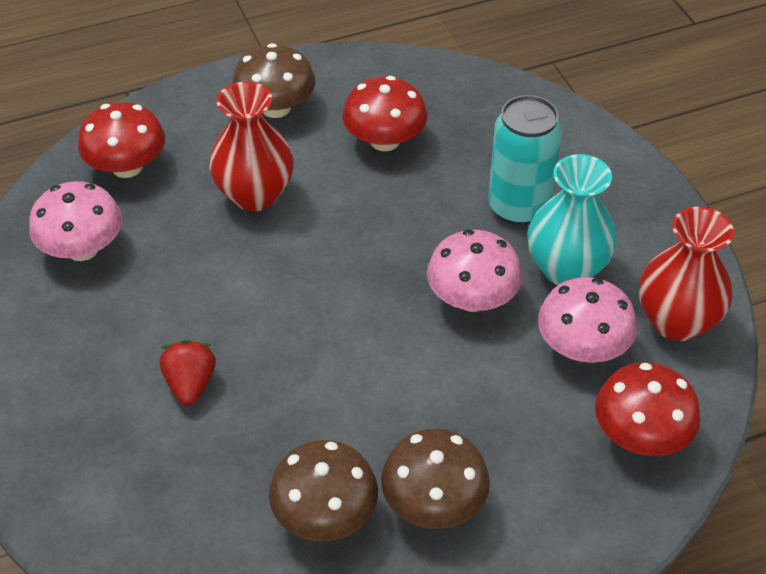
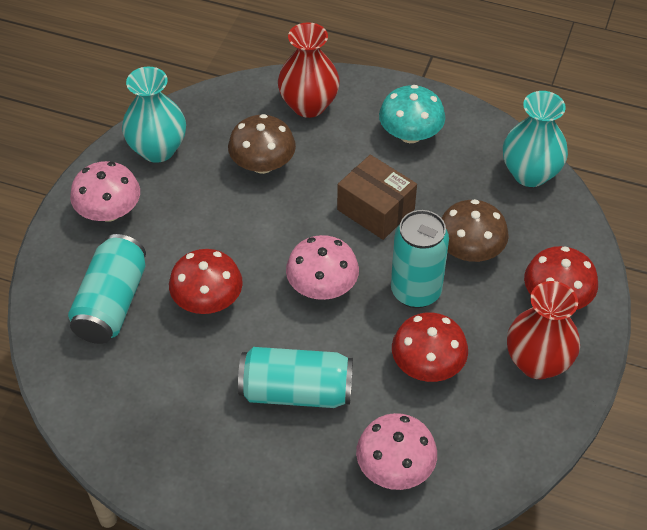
brown box: none = 0 -> [337,155,417,240] = 1
brown mushroom: [233,43,315,118] [269,440,378,541] [381,428,490,529] = 3 -> [228,114,296,174] [442,199,509,262] = 2
red strawberry: [160,340,216,405] = 1 -> none = 0
turquoise can: [488,95,562,226] = 1 -> [68,234,146,344] [238,347,353,408] [391,210,449,308] = 3
turquoise mushroom: none = 0 -> [379,85,445,143] = 1
turquoise vase: [527,154,617,285] = 1 -> [122,67,186,163] [503,91,568,187] = 2

